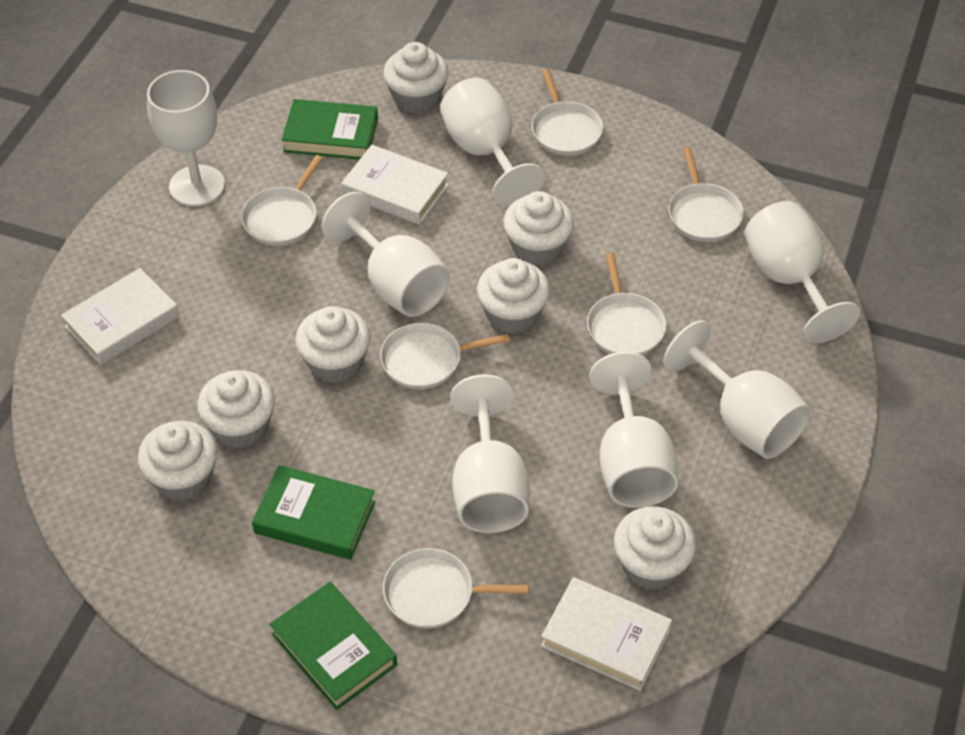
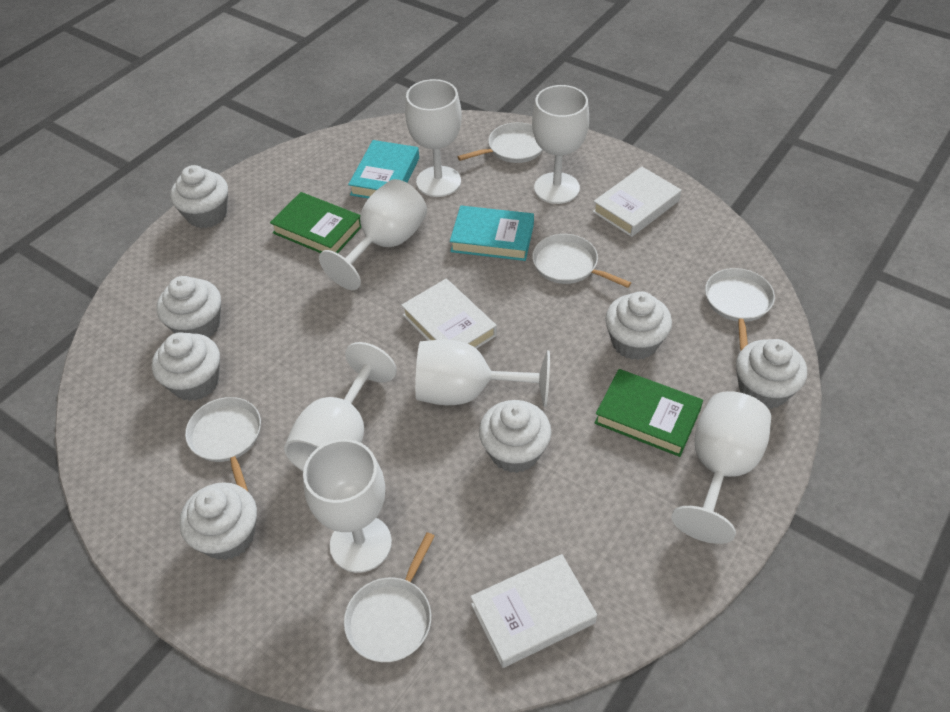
green book: [252,465,376,560] [269,582,397,710] [282,99,378,160] = 3 -> [270,192,362,253] [595,369,703,457] = 2
turquoise book: none = 0 -> [348,140,419,198] [450,206,534,261] = 2
white pan: [241,155,323,246] [380,323,510,389] [383,548,529,629] [532,69,603,156] [587,253,666,355] [668,147,744,242] = 6 -> [185,397,261,491] [344,532,435,662] [457,122,543,163] [532,234,631,288] [705,268,775,351] = 5

